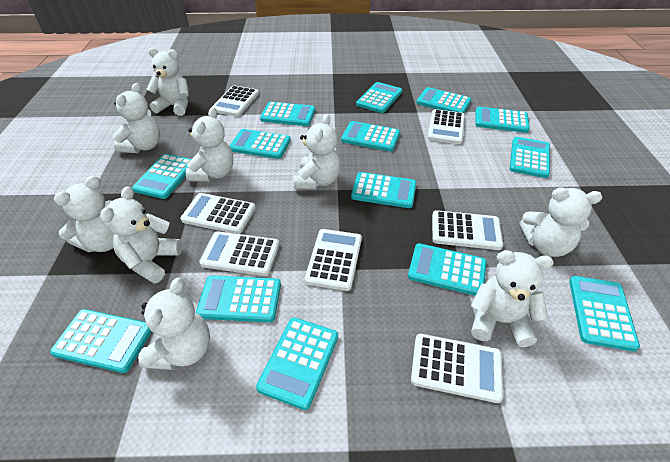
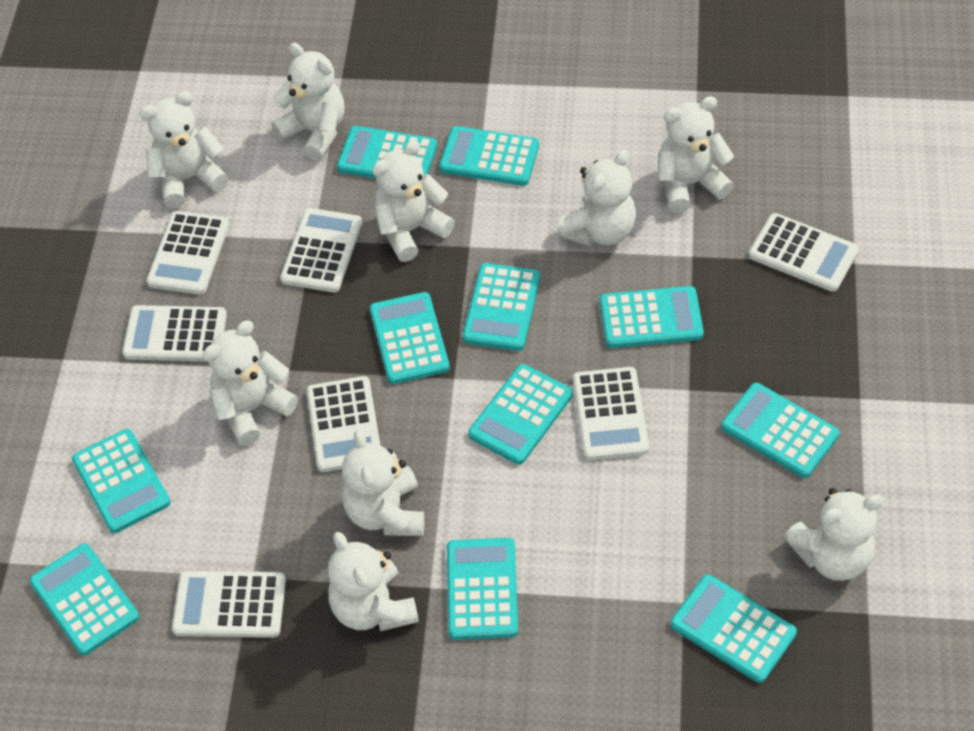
turquoise calculator: [50,309,152,373] [132,154,191,199] [196,275,281,322] [229,129,291,159] [256,317,338,410] [260,102,315,126] [341,121,400,152] [351,172,417,208] [356,82,402,113] [408,243,487,296] [417,87,471,113] [475,107,530,133] [510,137,550,178] [569,276,640,352] = 14 -> [30,543,139,656] [72,429,171,533] [337,126,437,178] [370,292,450,384] [439,126,539,186] [447,538,518,640] [462,263,540,351] [468,364,573,465] [600,286,704,348] [670,574,797,683] [721,383,839,478] = 11

